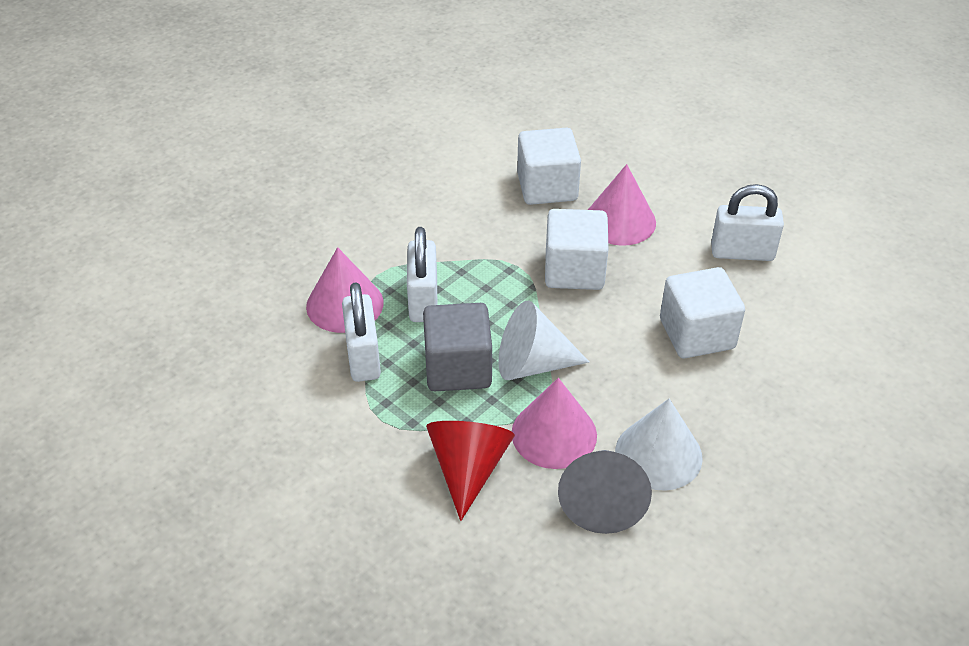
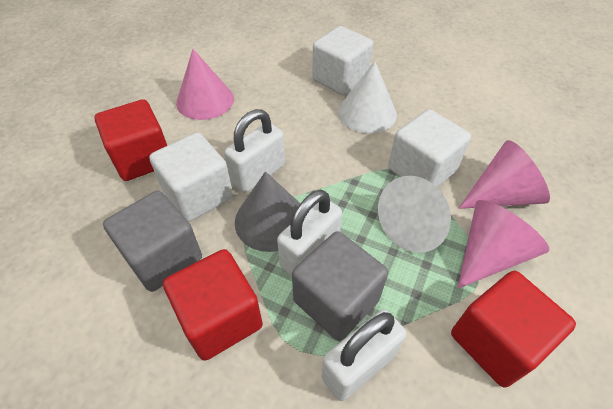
grey cube: [423,303,492,391] = 1 -> [103,191,202,292] [292,231,388,341] = 2
red cone: [426,421,515,521] = 1 -> none = 0
red cube: none = 0 -> [94,99,167,181] [163,249,263,361] [451,271,576,387] = 3

